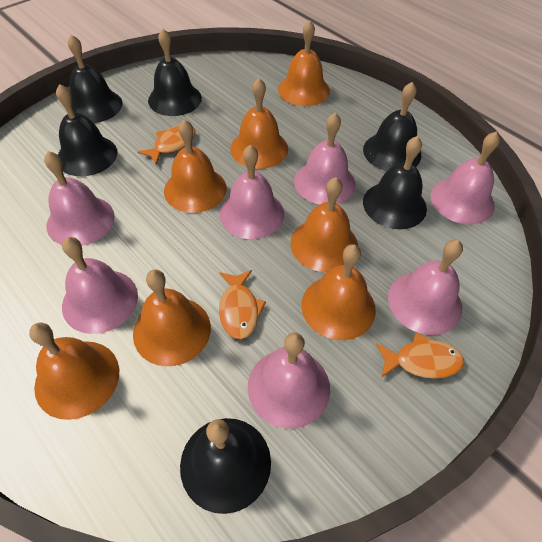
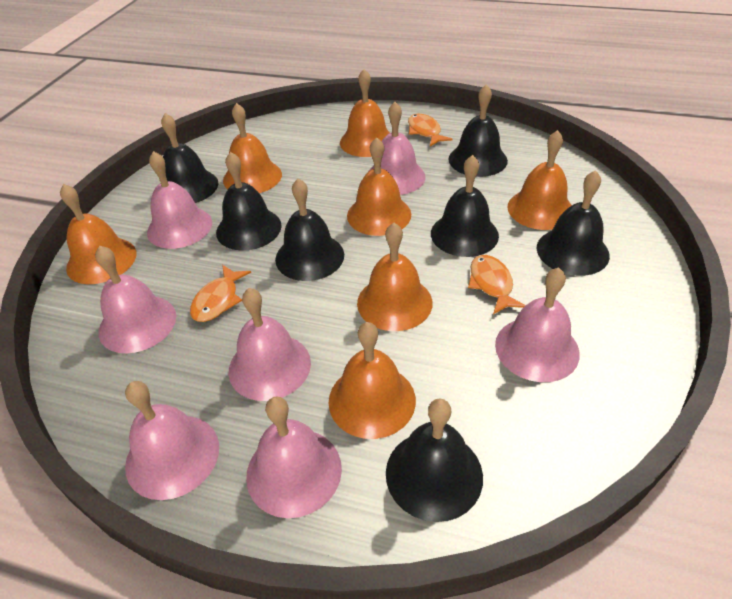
black bell: [56,84,117,176] [68,35,122,123] [148,29,202,116] [180,418,271,514] [363,82,421,171] [363,136,427,229] = 6 -> [161,113,219,203] [216,152,282,250] [275,178,344,281] [386,398,483,522] [431,155,499,257] [448,84,508,177] [537,170,610,276] = 7

